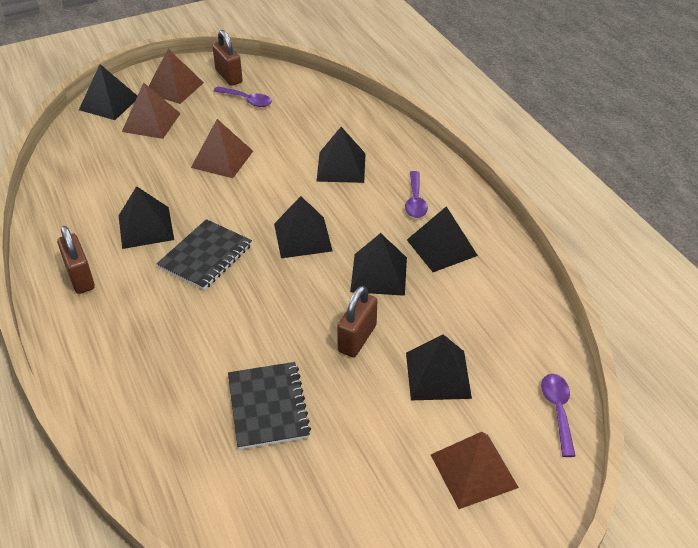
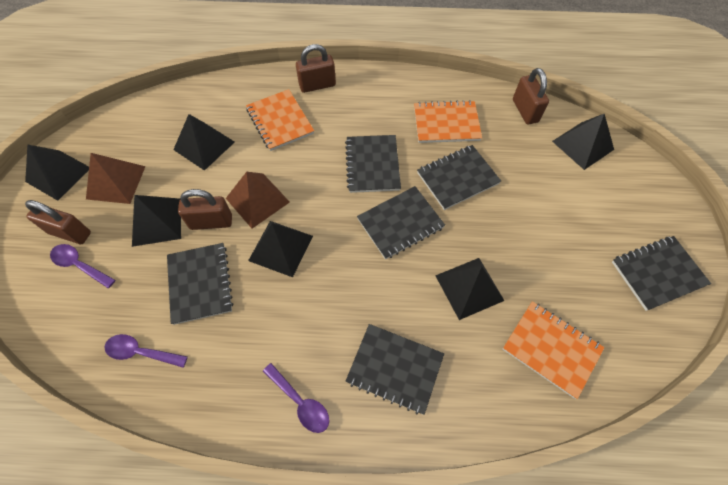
black notebook: [156,219,252,290] [228,362,311,450] = 2 -> [167,243,233,325] [345,135,401,193] [346,324,444,415] [357,186,445,260] [417,145,501,210] [612,236,711,311] = 6
black pyramid: [79,64,137,120] [119,186,174,249] [274,196,333,258] [316,127,366,183] [350,233,407,296] [406,334,472,400] [407,206,478,272] = 7 -> [25,144,89,201] [132,195,181,247] [173,114,235,171] [248,221,313,277] [435,258,504,320] [552,114,614,170] = 6
brown padlock: [57,226,95,294] [212,30,243,86] [337,286,377,357] = 3 -> [25,200,91,244] [178,189,232,230] [296,44,336,93] [513,68,549,125] = 4
brown pyramid: [122,82,181,139] [148,49,204,104] [191,119,253,178] [431,432,519,509] = 4 -> [86,153,146,204] [226,172,290,228] = 2
orange notebook: none = 0 -> [246,89,314,151] [414,100,482,143] [503,301,605,399] = 3

